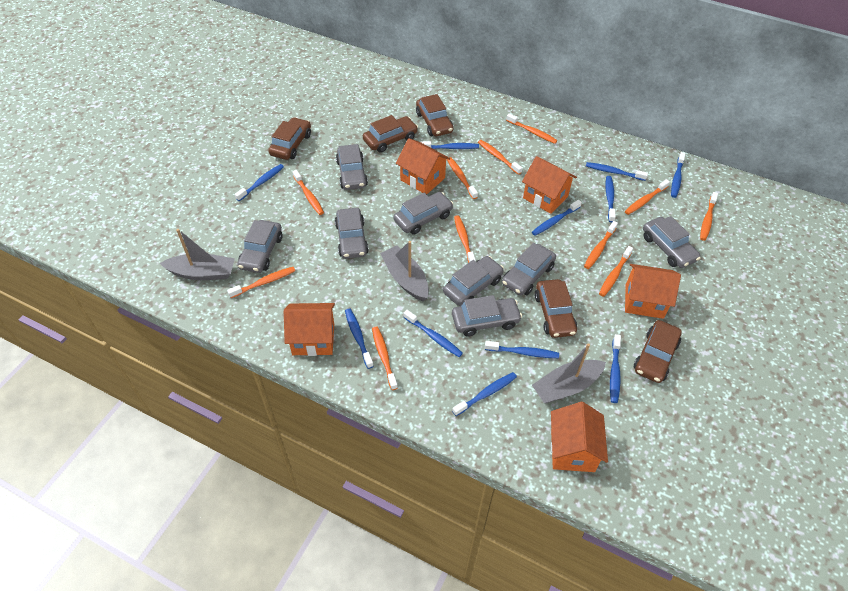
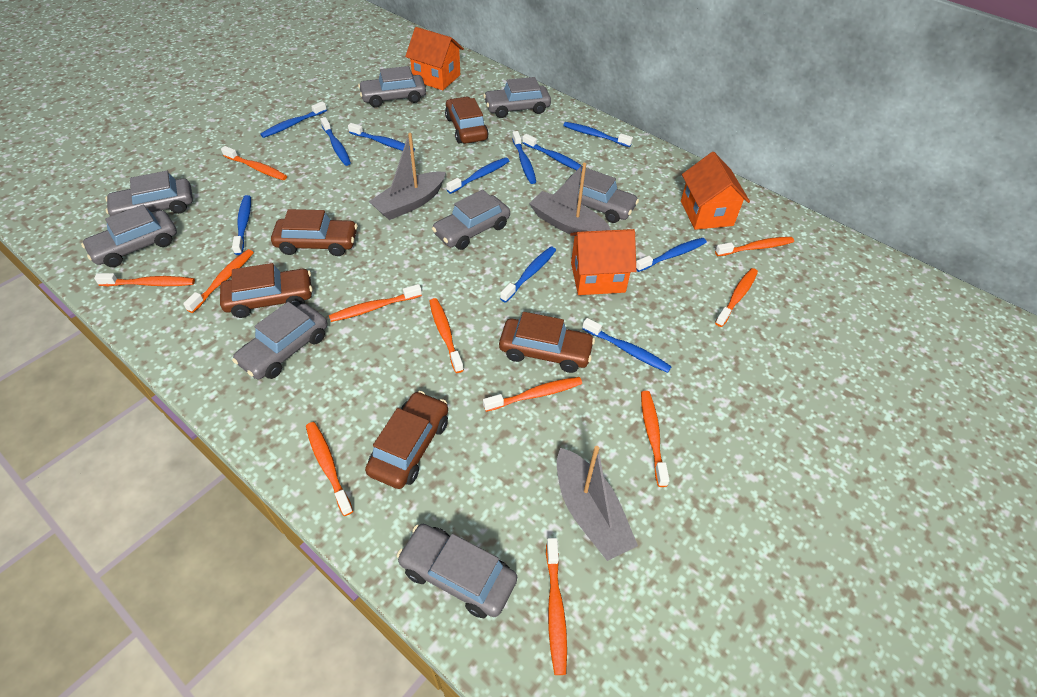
orange house: [284,303,335,356] [396,138,450,194] [522,156,577,214] [551,402,608,472] [625,264,681,319] = 5 -> [405,27,464,90] [570,229,636,295] [681,152,750,230] = 3

